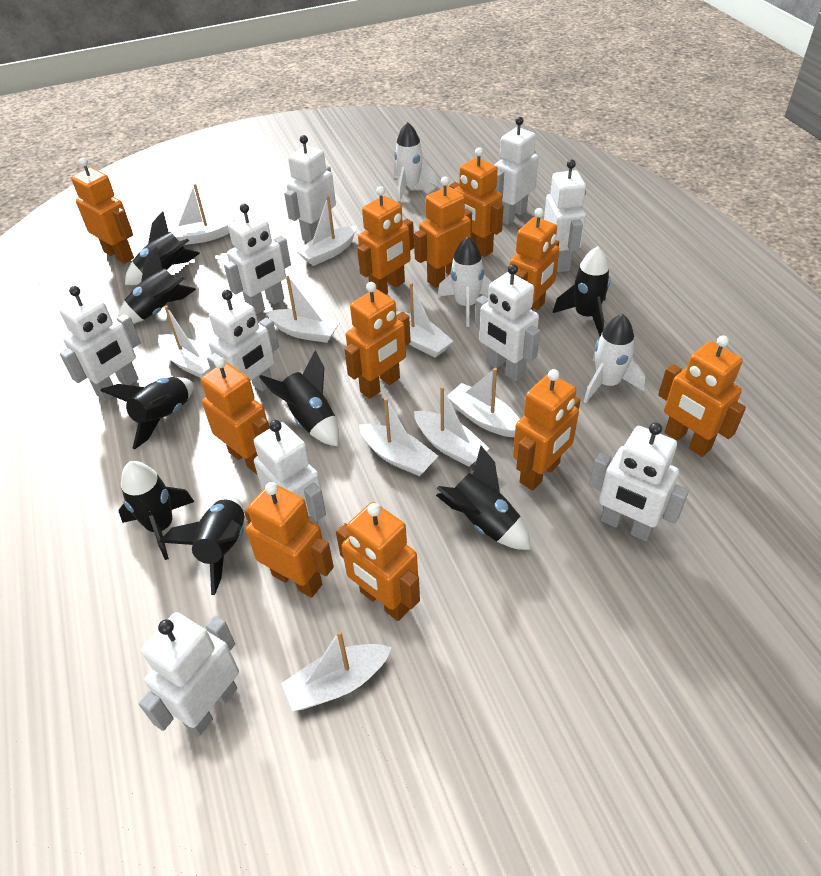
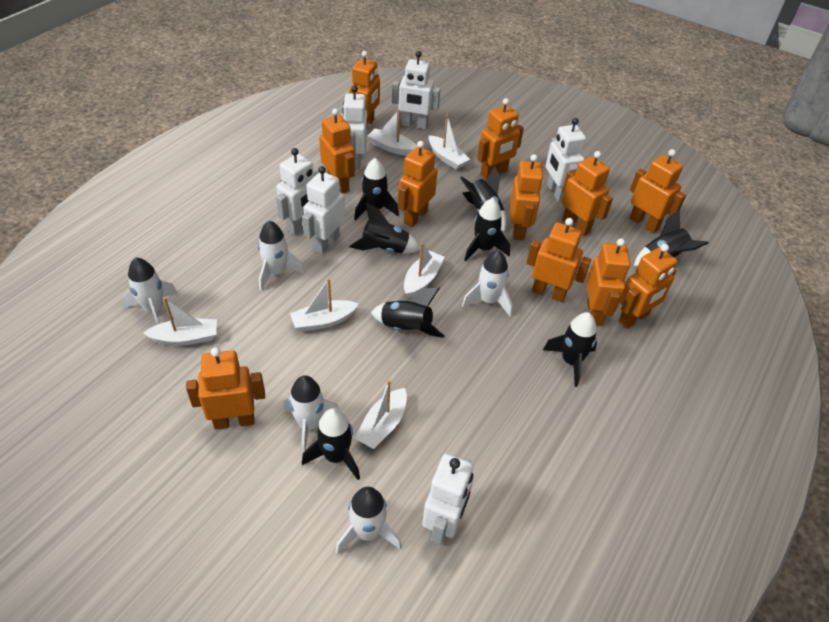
white boat: [158,305,212,378] [167,184,235,245] [266,276,340,343] [281,630,392,711] [297,196,357,266] [359,398,438,476] [396,282,453,358] [414,386,490,467] [447,368,520,437] = 9 -> [143,297,217,346] [290,278,359,332] [355,380,407,449] [368,109,417,156] [404,243,445,298] [429,115,470,170] = 6
white robot: [59,286,141,401] [139,612,239,736] [207,290,279,391] [224,204,291,315] [254,420,326,526] [284,135,336,242] [475,264,540,381] [494,117,539,225] [544,159,586,272] [589,422,689,541] = 10 -> [276,148,319,235] [302,166,345,254] [342,86,367,170] [392,51,440,129] [422,454,474,546] [546,118,586,202] = 6
white rocket: [394,122,437,202] [437,237,492,327] [583,314,645,403] = 3 -> [123,258,177,325] [258,221,305,291] [283,375,340,454] [335,487,402,554] [462,250,513,317] = 5

